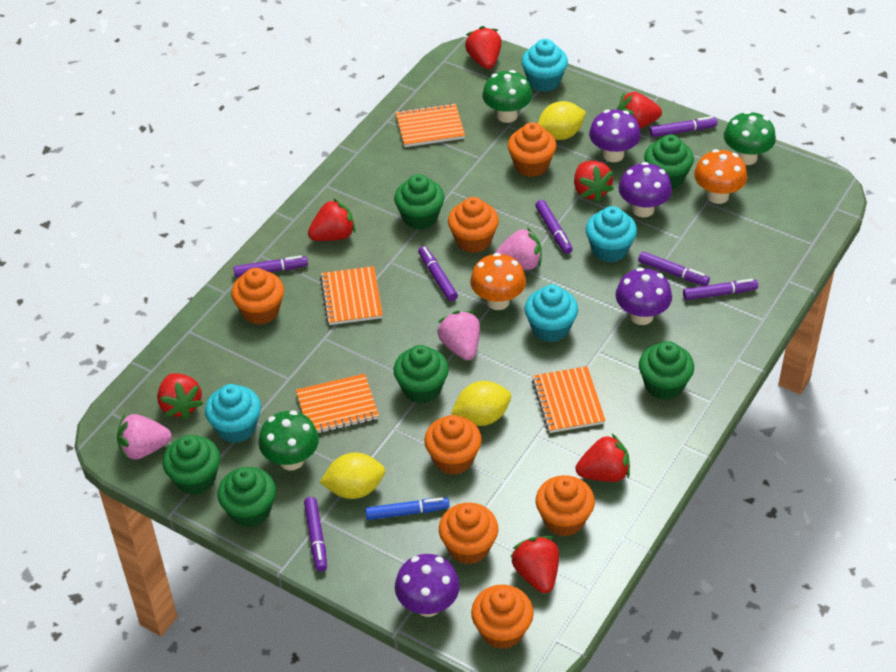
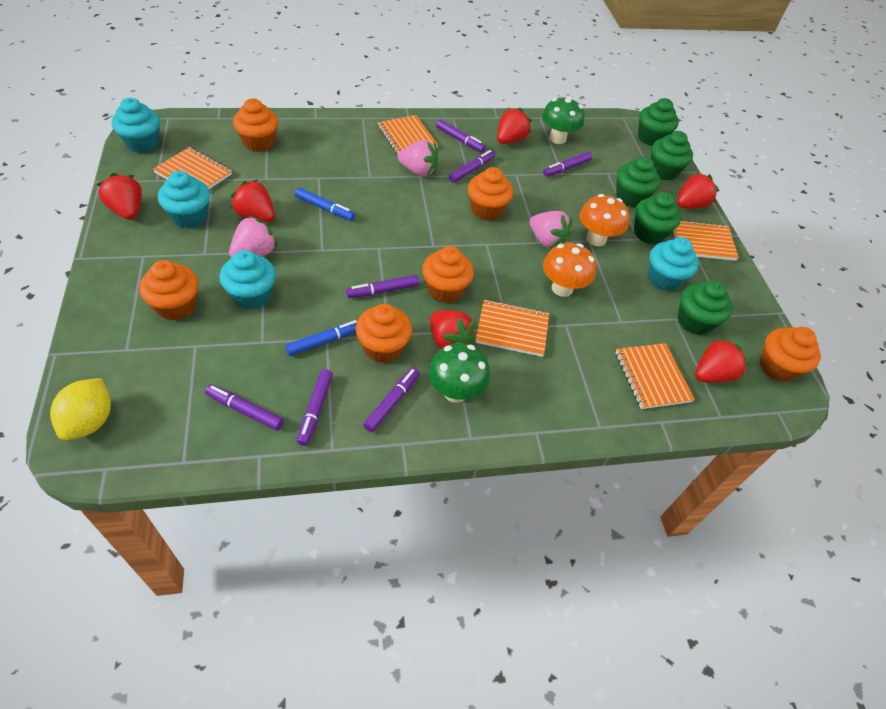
blue marker: [365,497,450,520] = 1 -> [285,320,358,356] [295,188,355,221] = 2
green cupcake: [162,435,220,495] [217,467,276,527] [394,174,444,230] [394,345,449,404] [639,341,694,400] [644,135,694,189] = 6 -> [616,156,661,207] [634,192,681,244] [638,98,679,146] [651,131,693,180] [678,280,733,335] = 5
green mushroom: [258,410,319,471] [482,70,532,123] [724,111,776,165] = 3 -> [429,343,490,403] [542,97,585,144] = 2
orange cupcake: [231,268,284,325] [424,415,482,475] [439,503,498,564] [448,197,499,253] [471,585,534,649] [508,122,556,177] [536,475,595,536] = 7 -> [139,260,199,320] [233,98,278,152] [356,304,412,363] [422,246,474,303] [468,167,513,221] [759,327,821,382] = 6
orange notebook: [296,374,379,433] [320,266,383,325] [396,103,465,147] [532,366,606,433] = 4 -> [153,147,232,189] [378,115,438,155] [475,300,549,357] [615,343,695,409] [673,220,739,261] = 5
purple mushroom: [395,554,460,617] [589,109,641,162] [615,267,672,325] [619,162,672,217] = 4 -> none = 0
red strawberry: [157,373,204,419] [308,198,356,241] [465,26,502,69] [511,536,559,593] [574,161,614,202] [575,434,630,482] [617,92,662,129] = 7 -> [96,173,142,220] [231,179,275,222] [430,310,476,349] [497,108,532,144] [677,172,719,209] [695,337,750,383] = 6
yellow lemon: [320,453,385,499] [451,381,511,426] [538,101,586,140] = 3 -> [50,378,111,440] = 1

